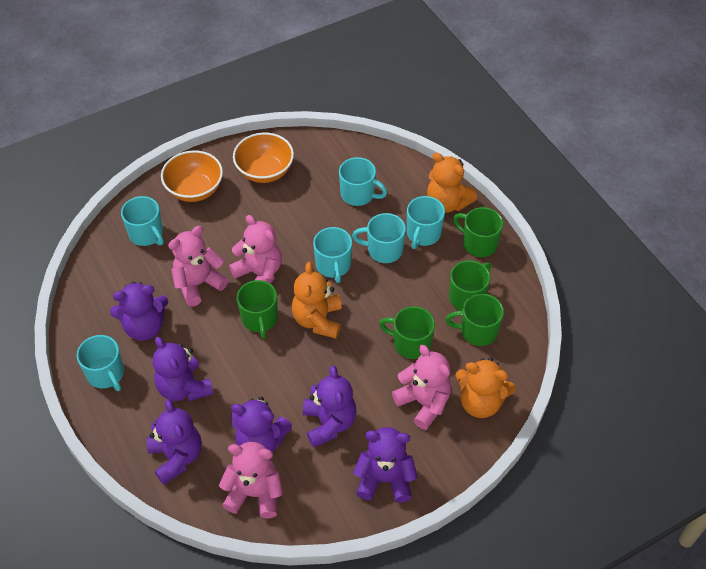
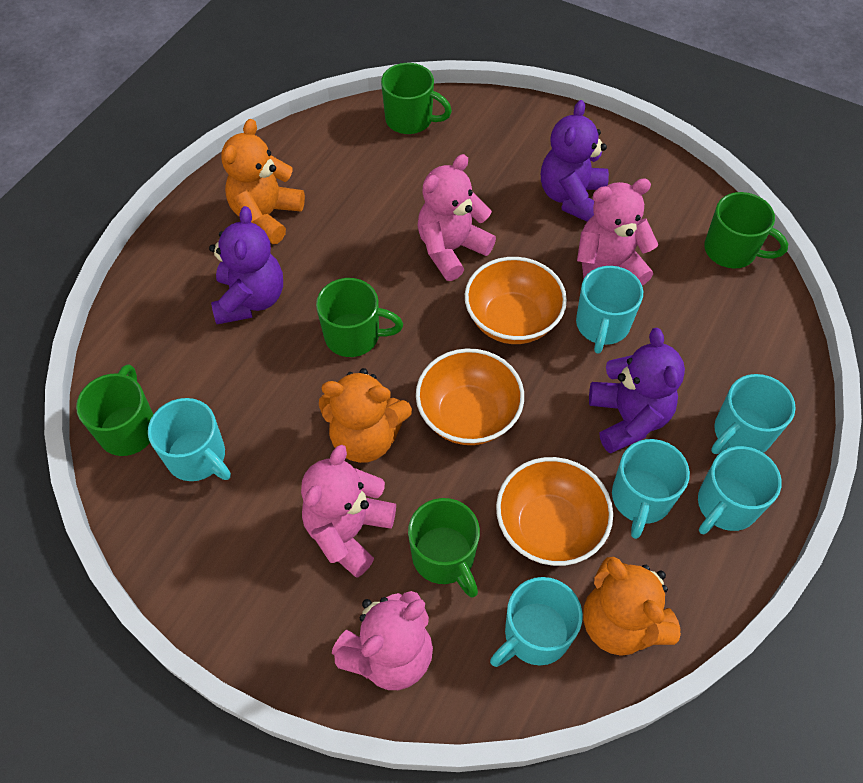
orange bowl: [161,150,223,202] [233,133,294,183] = 2 -> [416,348,524,445] [465,257,567,344] [496,457,613,566] = 3
purple teddy bear: [110,282,168,341] [147,399,202,485] [153,337,214,401] [231,397,292,452] [303,365,357,448] [353,427,417,503] = 6 -> [209,206,283,324] [541,100,609,222] [589,328,685,454] = 3

